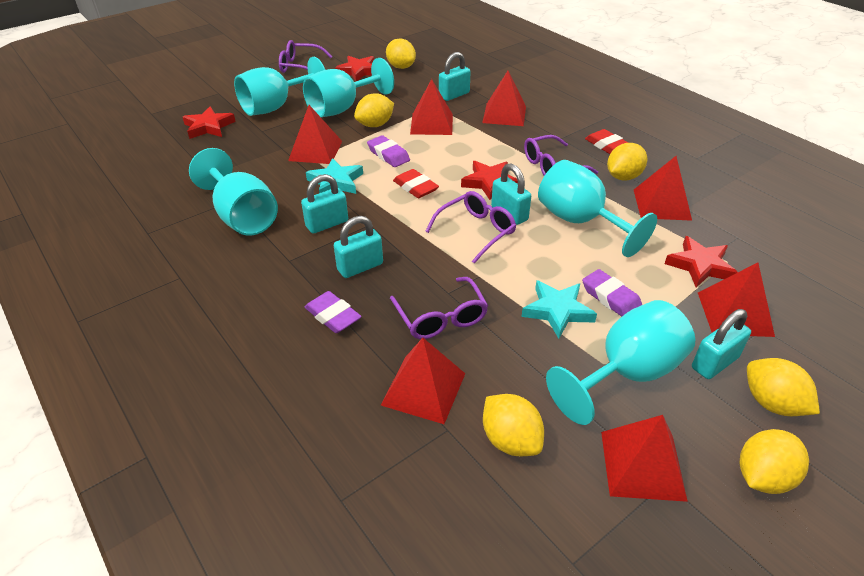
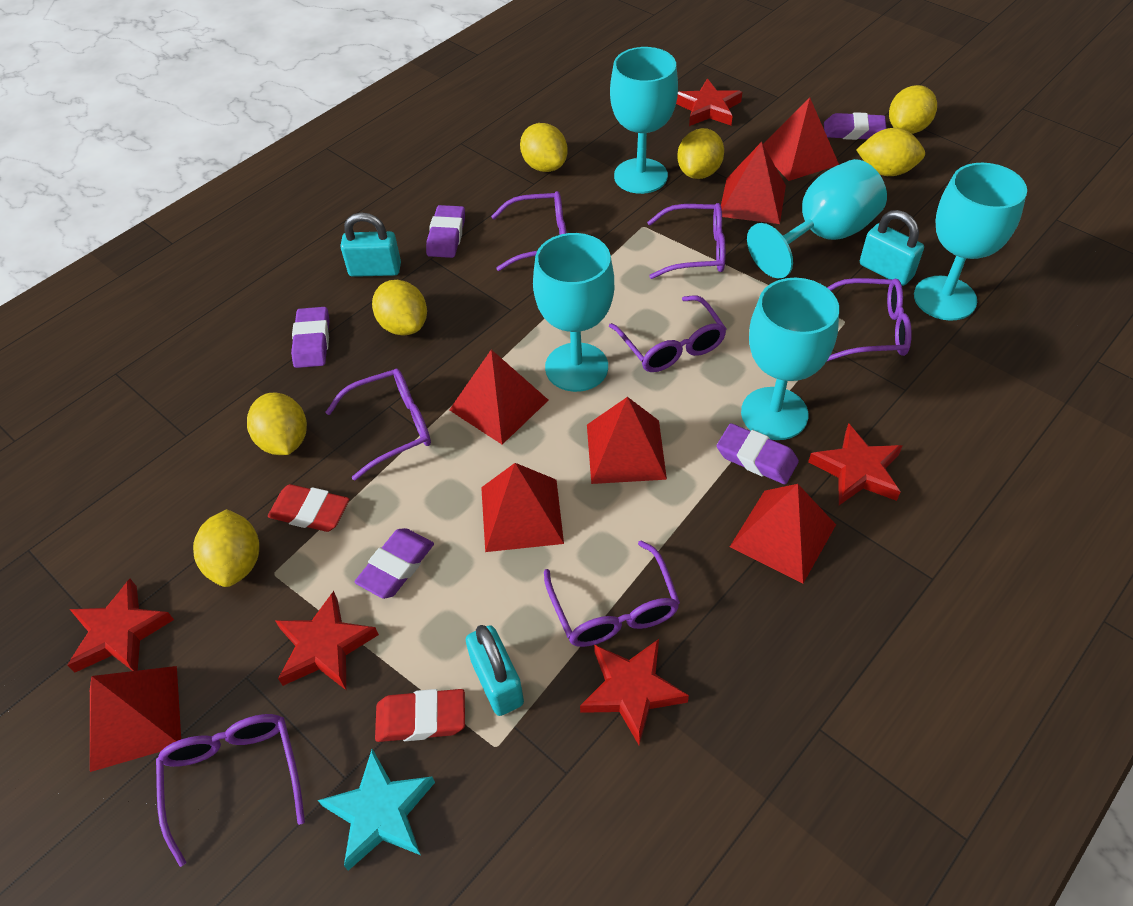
purple eraser: [304,291,361,333] [367,135,410,167] [582,269,642,317] = 3 -> [291,307,330,368] [355,528,434,599] [426,205,465,258] [717,423,799,484] [824,112,887,140] = 5
purple glasses: [279,40,333,73] [390,277,488,339] [425,191,516,264] [524,135,598,176] = 4 -> [156,714,305,867] [326,368,431,481] [491,191,567,271] [544,540,680,647] [609,295,727,372] [647,203,726,279] [826,278,912,362] = 7
red star: [183,107,236,139] [335,56,374,81] [461,161,518,200] [665,236,738,288] = 4 -> [67,579,174,672] [275,591,379,690] [580,639,689,745] [676,79,742,126] [808,423,902,505] = 5
turquoise padlock: [301,174,348,233] [334,216,383,278] [439,52,471,101] [491,163,531,225] [692,309,751,379] = 5 -> [340,212,401,277] [466,625,524,716] [860,210,924,286] = 3
turquoise star: [306,158,363,194] [521,280,597,339] = 2 -> [318,749,435,871] = 1
yellow lemon: [354,93,394,127] [386,38,416,69] [483,394,544,456] [607,143,647,180] [739,429,809,494] [747,358,820,416] = 6 -> [193,509,259,587] [247,393,307,455] [372,280,427,335] [520,123,568,172] [677,128,724,179] [856,128,925,176] [889,85,937,134] = 7

